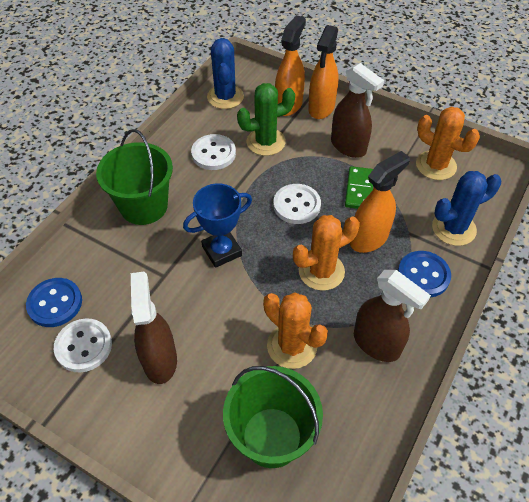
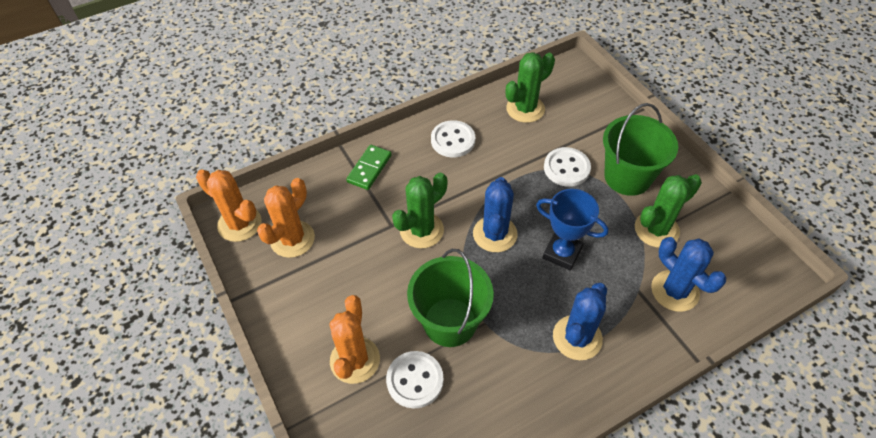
blue button: [26,278,82,327] [398,251,451,298] = 2 -> none = 0
blue cactus: [207,38,244,109] [432,171,501,246] = 2 -> [473,177,518,252] [553,283,607,360] [651,237,726,312] = 3
brown spray bottle: [131,271,177,384] [331,63,384,158] [354,270,431,362] = 3 -> none = 0
green cactus: [237,83,295,156] = 1 -> [392,173,447,249] [506,52,555,123] [635,174,702,248] = 3
orange spray bottle: [275,15,306,116] [308,25,339,119] [350,151,410,253] = 3 -> none = 0

